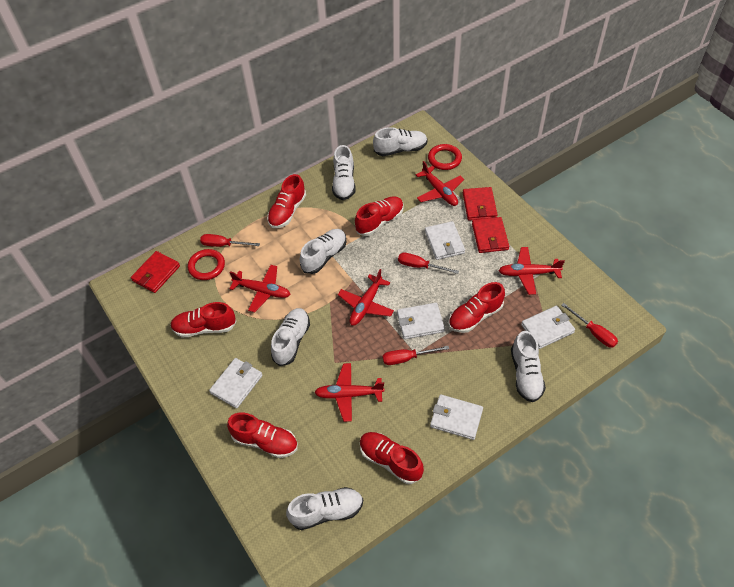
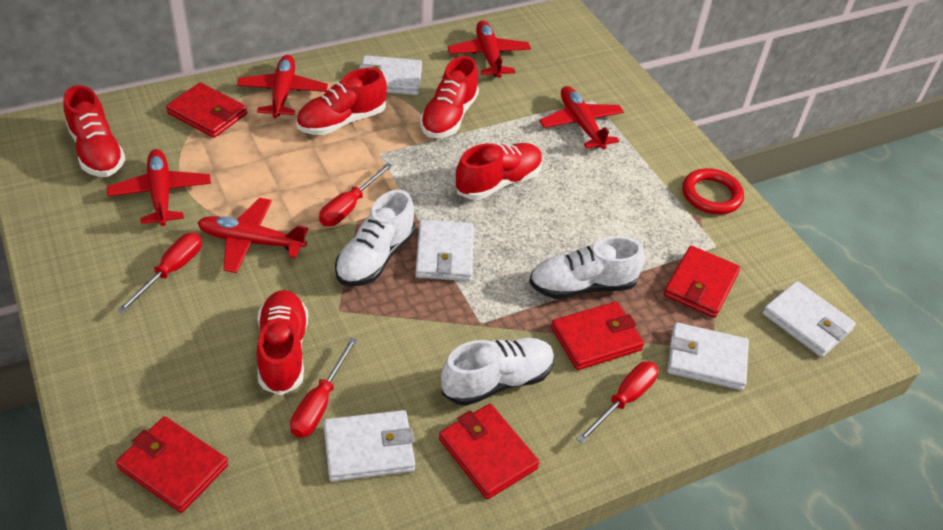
red ring: [188,249,225,280] [428,144,462,170] = 2 -> [683,168,744,214] = 1
red shoe: [170,302,236,337] [227,412,298,458] [267,174,306,228] [355,196,404,236] [360,432,424,484] [448,282,505,333] = 6 -> [63,85,126,177] [256,290,308,396] [296,68,387,135] [420,56,479,138] [455,143,543,200] = 5
red wallet: [131,251,180,293] [463,187,498,221] [472,217,509,253] = 3 -> [116,416,228,513] [166,82,247,138] [439,404,540,499] [551,302,644,370] [664,246,740,318] = 5
white shoe: [271,308,310,366] [286,487,363,530] [300,229,346,274] [332,145,356,200] [373,127,428,156] [511,331,546,402] = 6 -> [335,190,415,286] [441,338,555,406] [529,236,645,299] = 3

